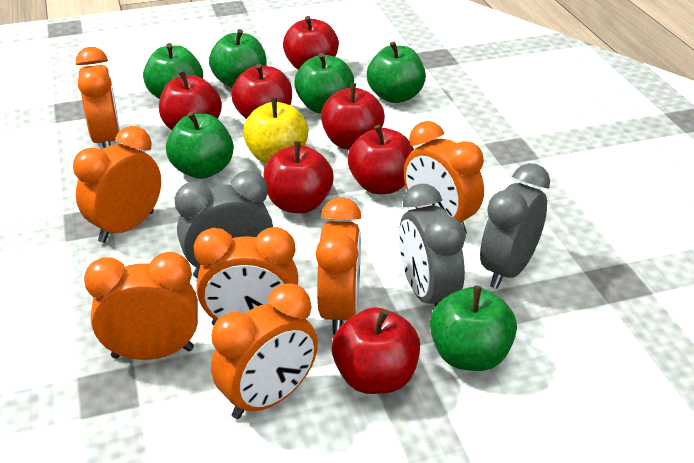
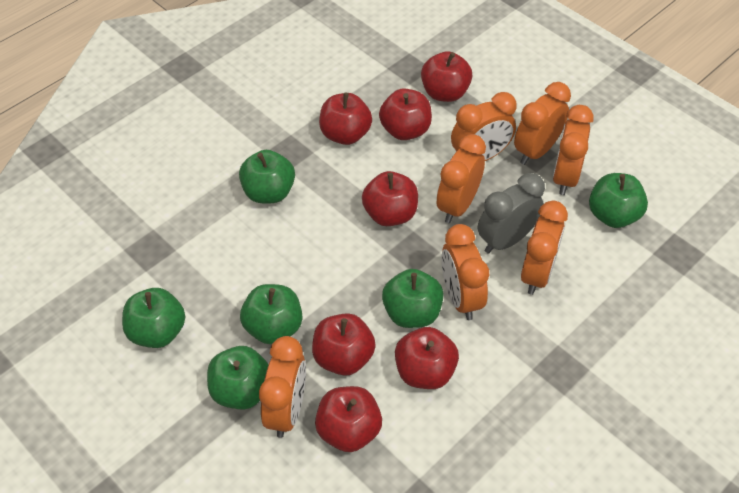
grey clock: [175,171,273,278] [399,184,466,307] [480,163,550,289] = 3 -> [478,173,545,254] = 1
yellow apple: [243,97,309,164] = 1 -> none = 0

